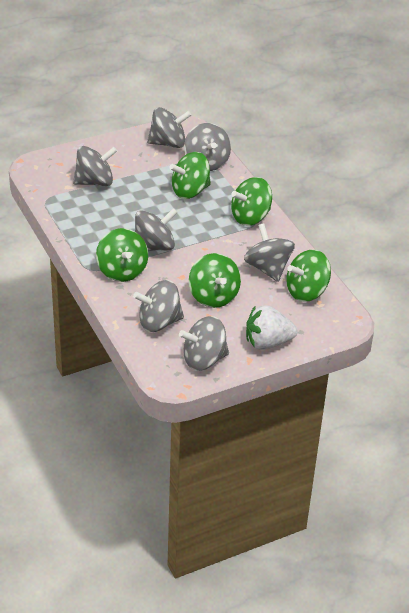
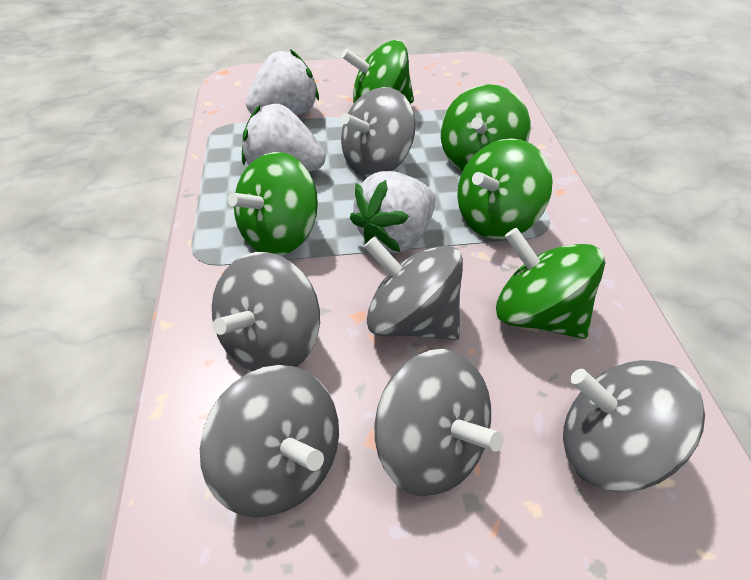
grey spinning top: [73,146,117,186] [133,280,184,332] [135,208,178,251] [147,107,191,148] [179,316,229,371] [184,123,231,171] [244,223,295,282] = 7 -> [200,365,339,518] [212,252,320,371] [341,87,415,177] [364,237,463,340] [375,349,504,496] [563,360,705,492] = 6
white strawberry: [246,305,298,350] = 1 -> [242,104,326,172] [246,49,319,115] [350,171,435,253] = 3

